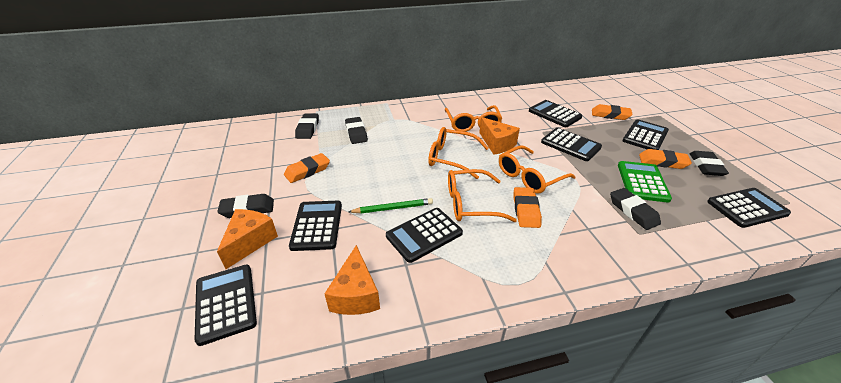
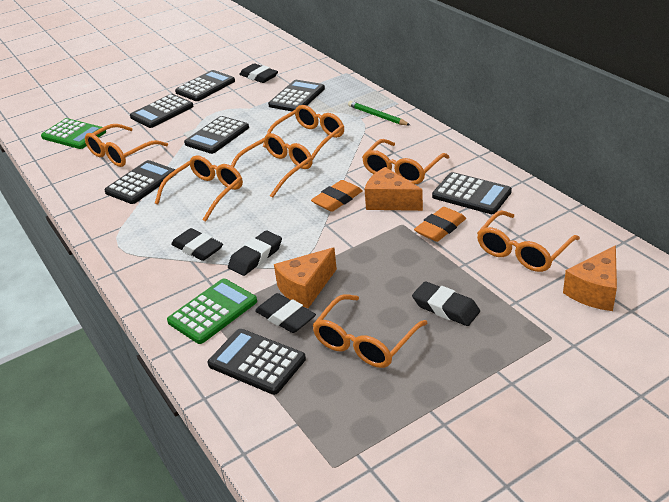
green calculator: [618,161,672,203] = 1 -> [41,118,106,149] [167,279,257,344] = 2
orange eraser: [284,153,330,183] [513,187,542,228] [592,104,633,120] [639,149,692,169] = 4 -> [311,180,363,212] [414,207,466,242] = 2
orange glasses: [428,127,489,179] [445,105,503,132] [448,169,517,222] [499,145,576,194] = 4 -> [85,124,168,167] [155,155,243,222] [231,133,313,198] [263,105,344,160] [312,294,427,368] [362,139,450,184] [477,210,580,272] = 7

